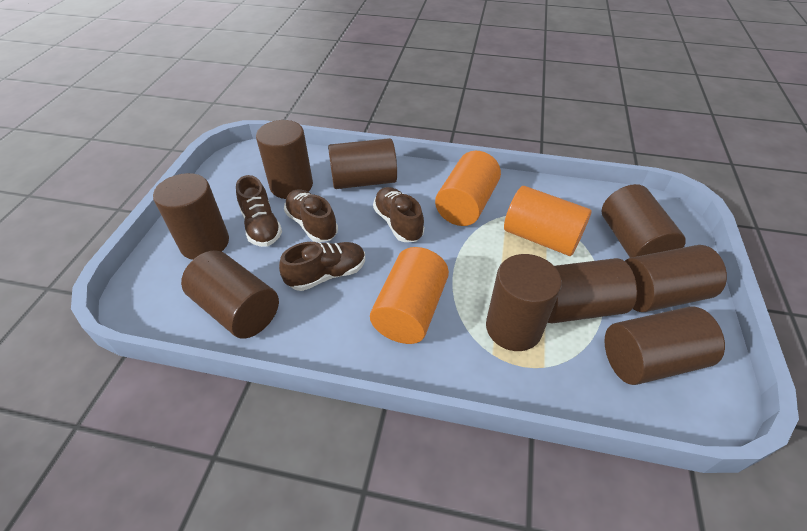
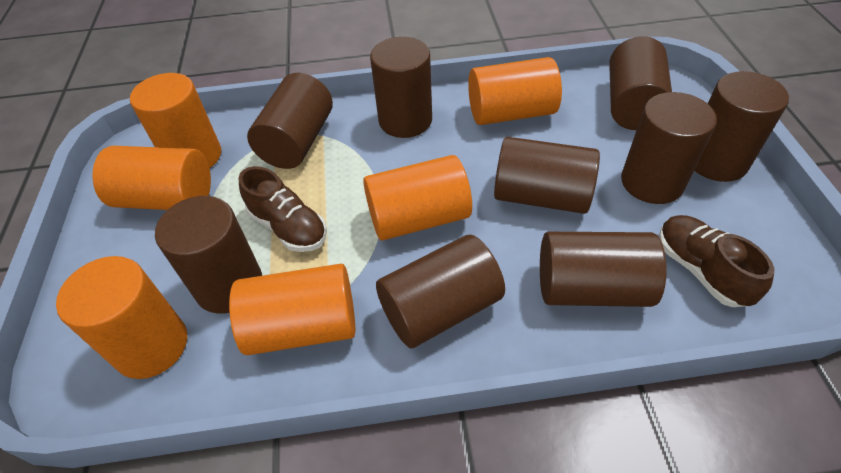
brown shoe: [236,175,282,247] [279,242,365,291] [284,190,338,242] [373,187,424,242] = 4 -> [239,166,327,252] [659,215,774,307] = 2
orange cylinder: [370,247,449,344] [435,151,501,226] [504,186,592,256] = 3 -> [56,256,187,379] [92,146,211,210] [130,73,221,168] [229,264,355,355] [363,155,472,241] [468,57,562,125] = 6

